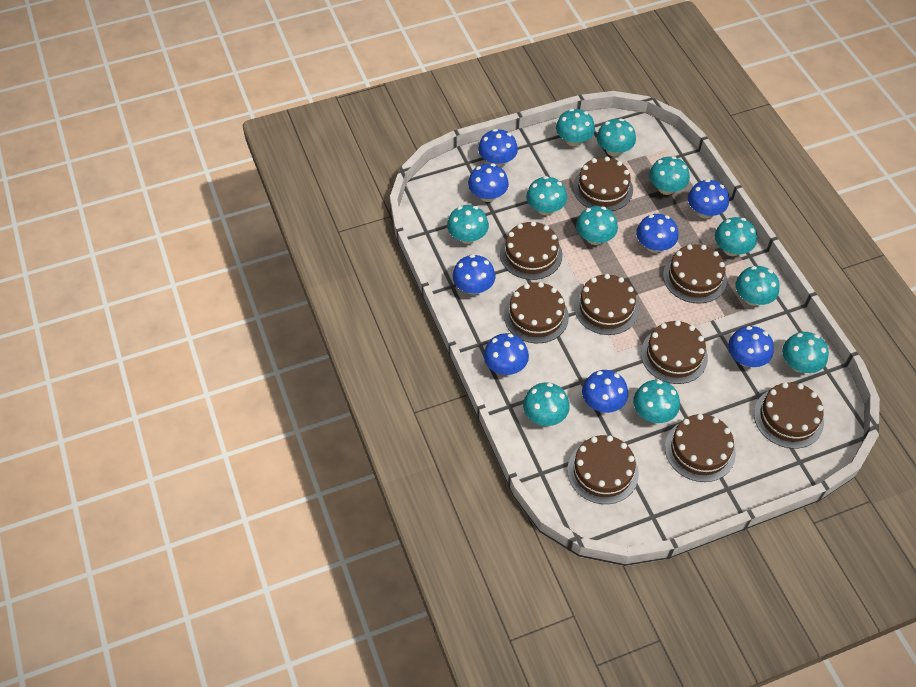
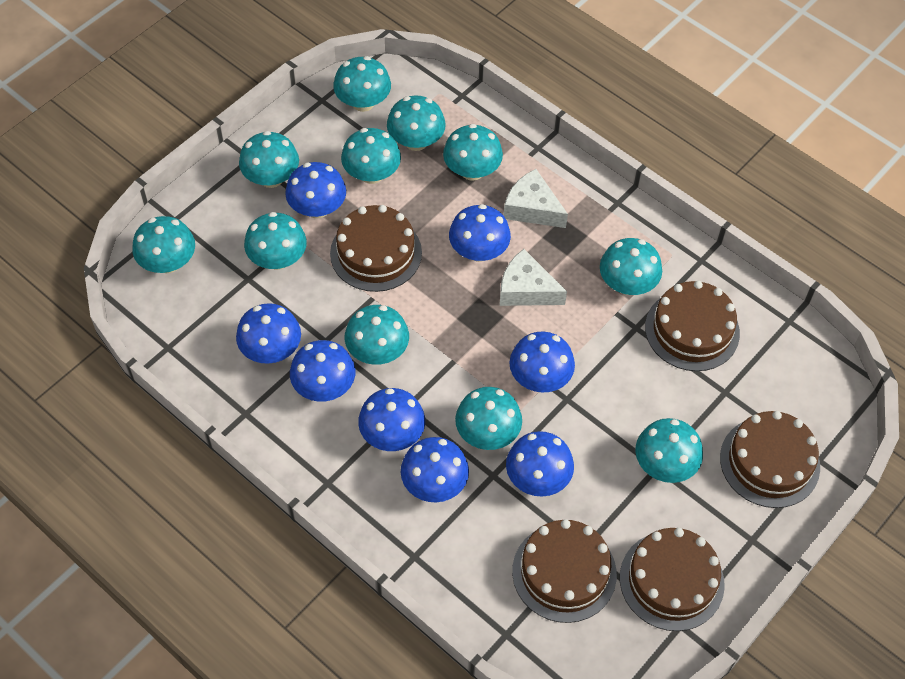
brown cake: [500,221,563,280] [504,282,569,343] [567,435,639,504] [573,156,633,211] [574,274,639,335] [641,320,708,384] [663,244,727,304] [665,414,736,482] [754,382,824,449] = 9 -> [330,205,422,292] [512,519,617,623] [620,528,725,631] [645,281,740,371] [720,411,820,508] = 5
white cheese: none = 0 -> [500,249,567,306] [504,169,568,228] = 2

